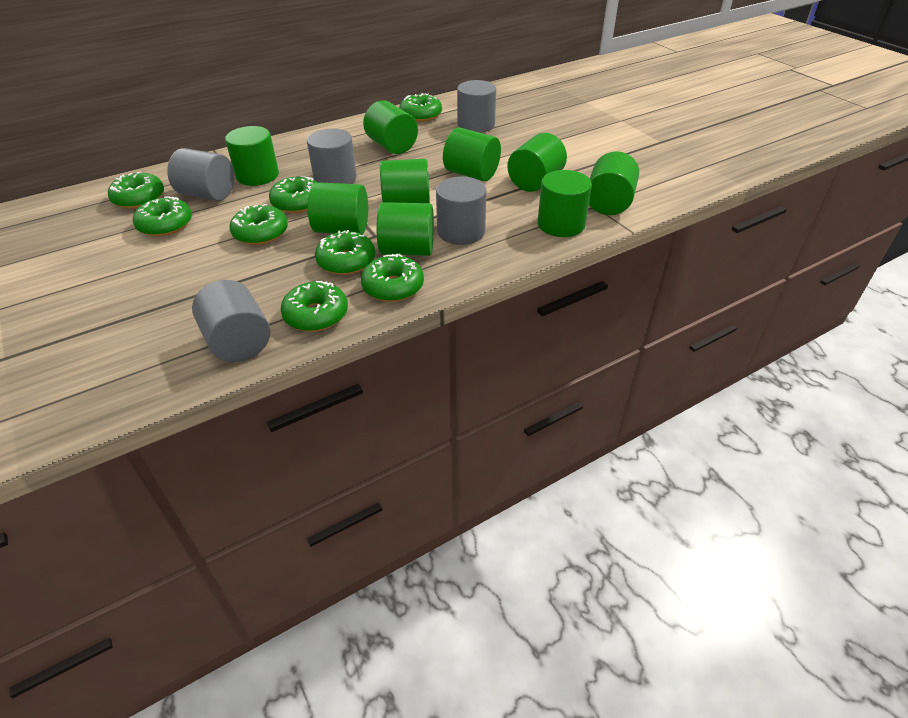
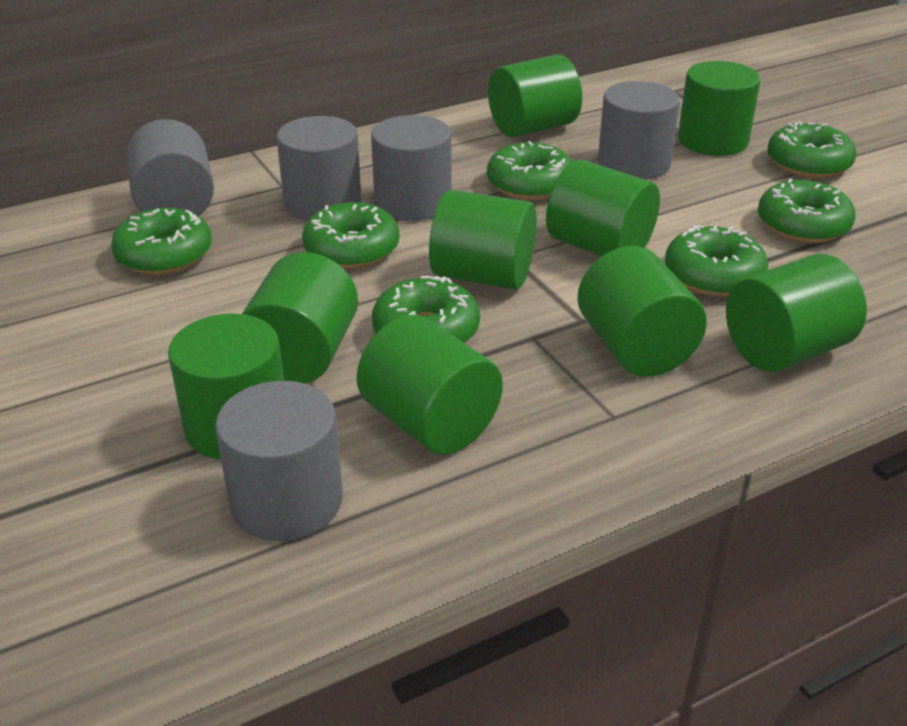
green donut: [108,171,164,209] [133,197,192,237] [230,204,288,245] [269,176,316,213] [281,281,348,332] [315,230,375,275] [361,254,424,302] [399,93,442,122] = 8 -> [111,208,212,275] [302,202,399,269] [372,276,480,343] [487,141,572,200] [665,225,768,297] [758,179,856,243] [767,121,856,178] = 7

